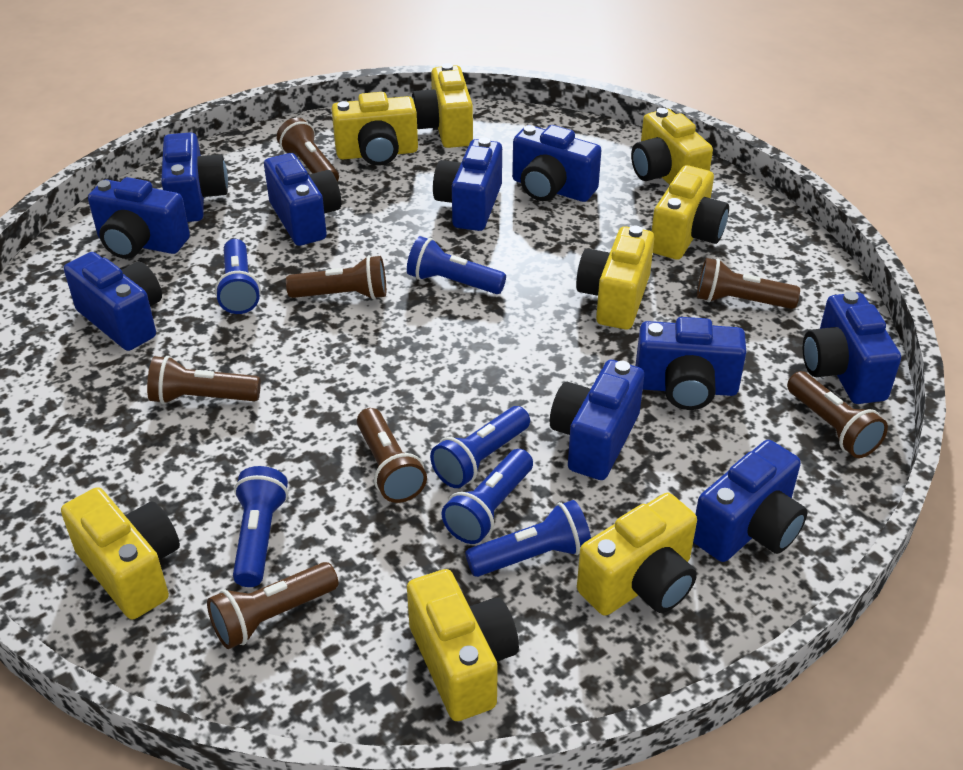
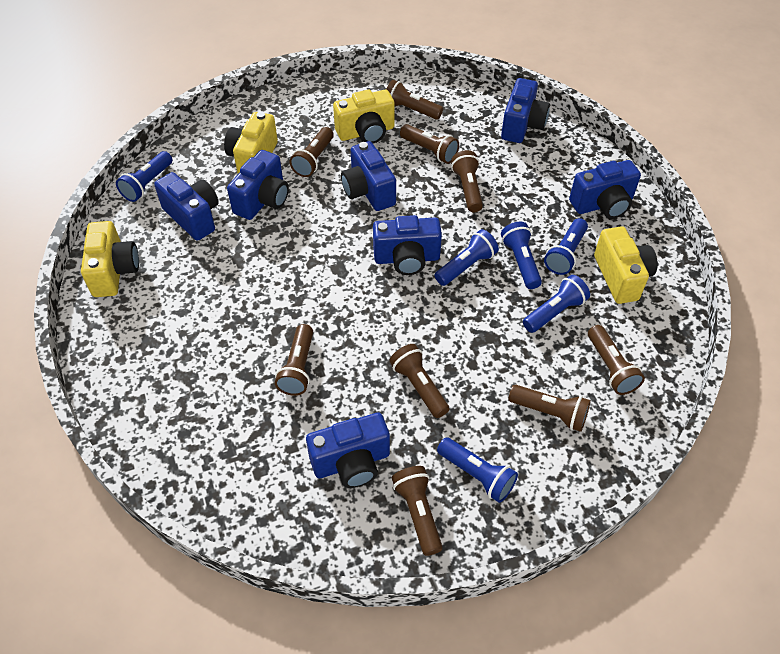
blue camera: [64,252,162,351] [88,177,190,259] [161,132,228,222] [264,153,341,246] [433,137,502,231] [512,125,601,202] [550,360,644,480] [636,317,746,410] [693,440,807,562] [803,291,901,404] = 10 -> [154,172,219,241] [227,150,289,220] [306,413,390,488] [341,141,396,211] [373,215,442,275] [501,78,550,143] [569,160,641,219] = 7
brown flashlight: [147,356,261,404] [207,562,338,649] [277,118,339,182] [286,255,386,300] [357,408,427,503] [697,258,800,309] [787,371,888,458] = 7 -> [275,324,313,396] [289,127,334,177] [386,80,443,120] [389,344,449,418] [392,466,442,556] [400,124,459,164] [451,150,483,212] [508,385,591,432] [588,325,645,395] = 9
yellow camera: [61,487,180,620] [332,92,418,166] [407,569,519,721] [412,63,473,148] [576,226,654,329] [577,493,697,616] [631,108,713,185] [652,165,729,260] = 8 -> [81,221,139,297] [224,112,278,174] [333,89,395,144] [594,226,658,304] = 4

